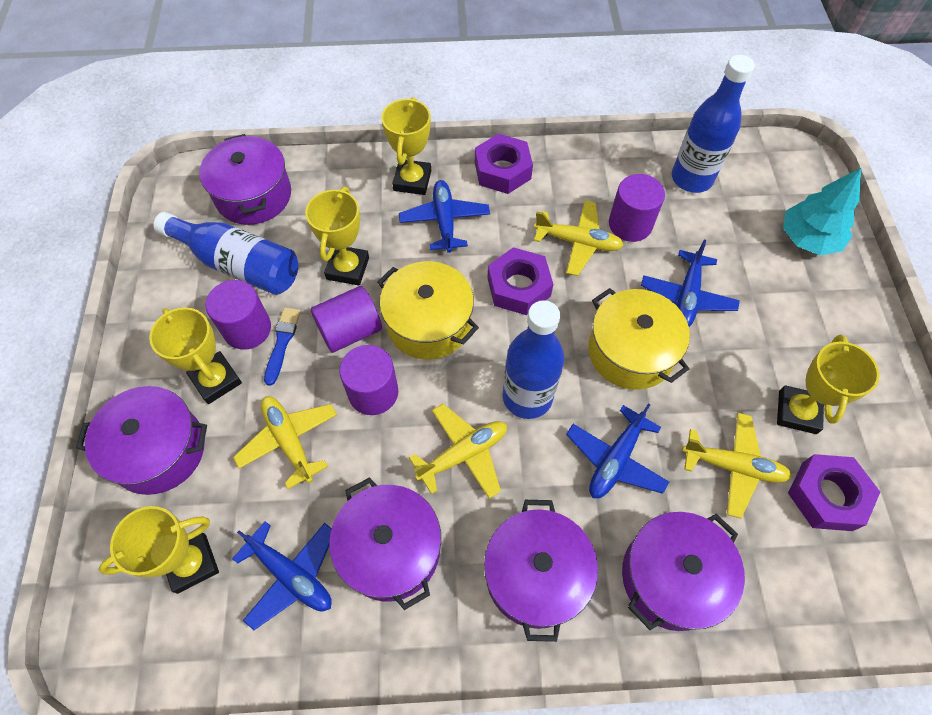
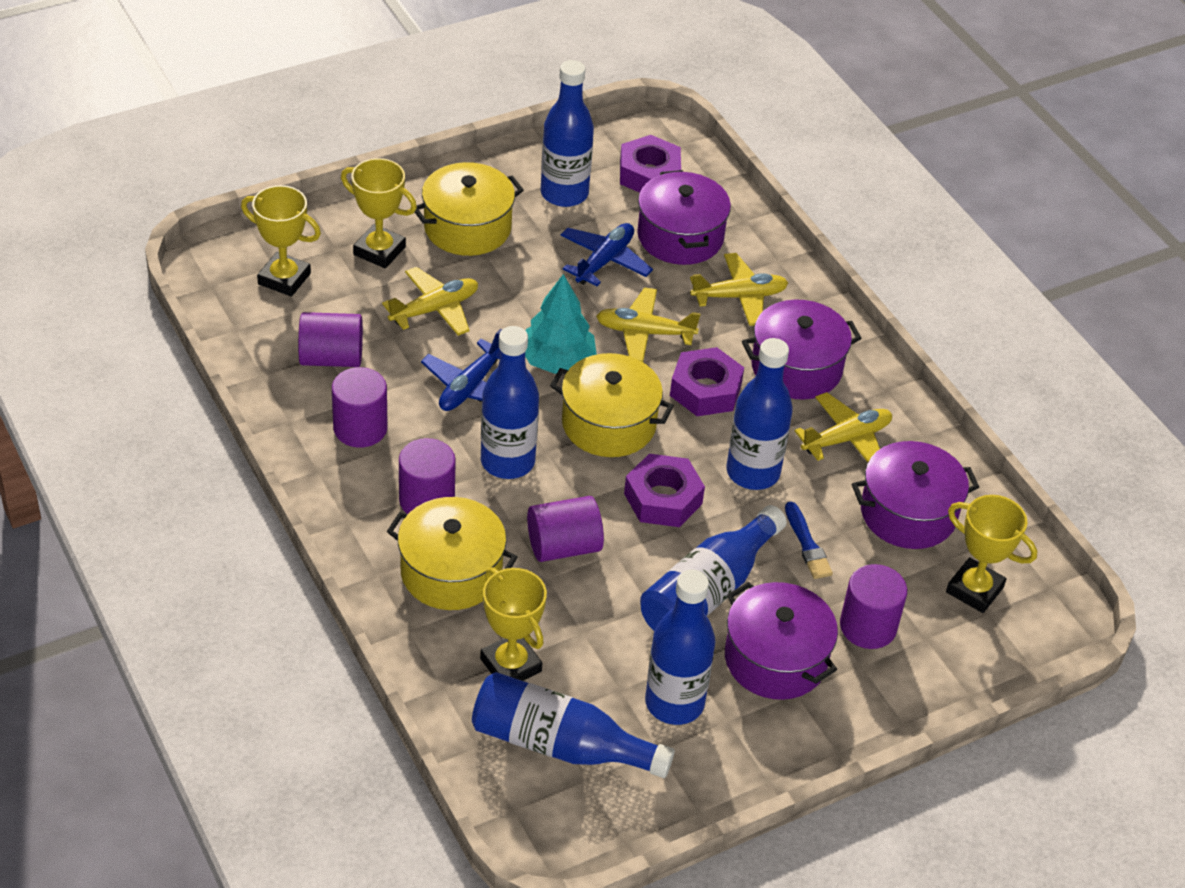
blue bottle: [153,212,298,295] [503,300,564,419] [672,55,755,193] = 3 -> [472,672,675,778] [481,326,539,479] [540,60,594,207] [640,505,787,631] [645,570,716,725] [727,338,793,490] = 6
blue plane: [232,521,332,630] [399,180,490,253] [566,403,669,498] [641,240,740,327] = 4 -> [421,328,503,411] [561,223,653,286] = 2
purple cylinder: [206,280,271,350] [311,286,382,353] [339,345,398,415] [609,174,665,242] = 4 -> [298,312,363,367] [332,367,388,448] [399,438,456,514] [527,496,604,562] [840,564,907,649] = 5
purple pot: [76,386,207,495] [199,134,291,225] [329,477,441,610] [484,500,598,642] [622,512,745,631] = 5 -> [637,170,731,265] [725,582,838,700] [742,299,862,399] [852,441,979,549] = 4
yellow pot: [377,261,479,360] [588,288,690,390] = 2 -> [387,497,518,610] [415,162,524,256] [550,353,674,457] = 3
yellow trophy: [98,506,219,594] [149,307,242,404] [305,187,369,286] [381,97,431,195] [777,334,879,434] = 5 -> [241,185,321,296] [341,158,417,268] [480,567,547,681] [946,495,1037,613] = 4

